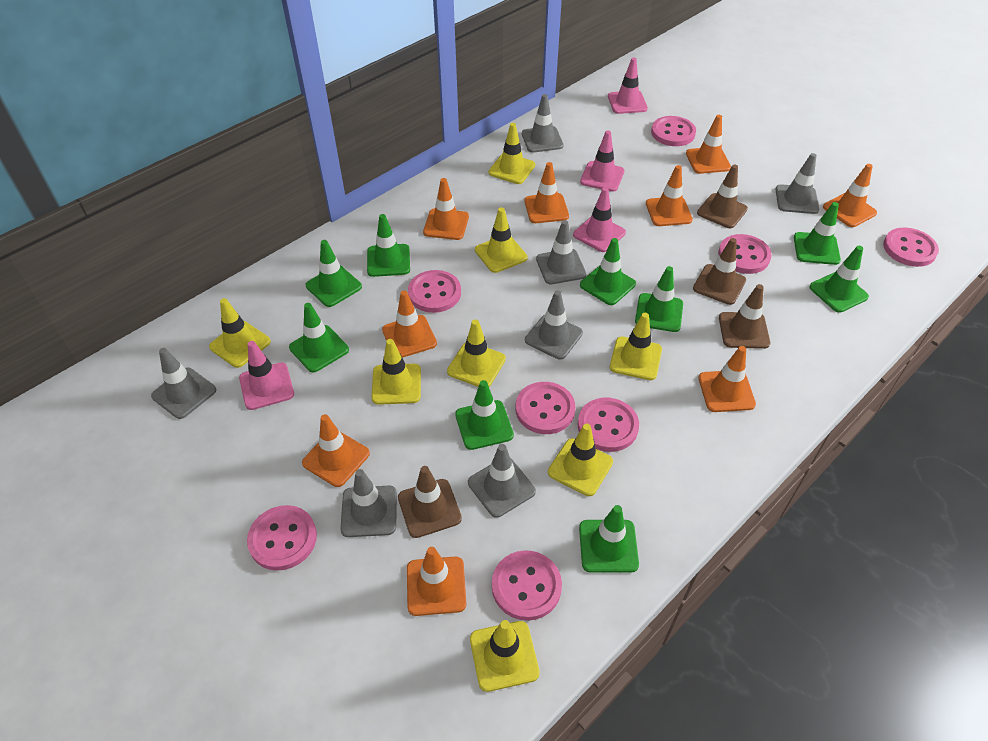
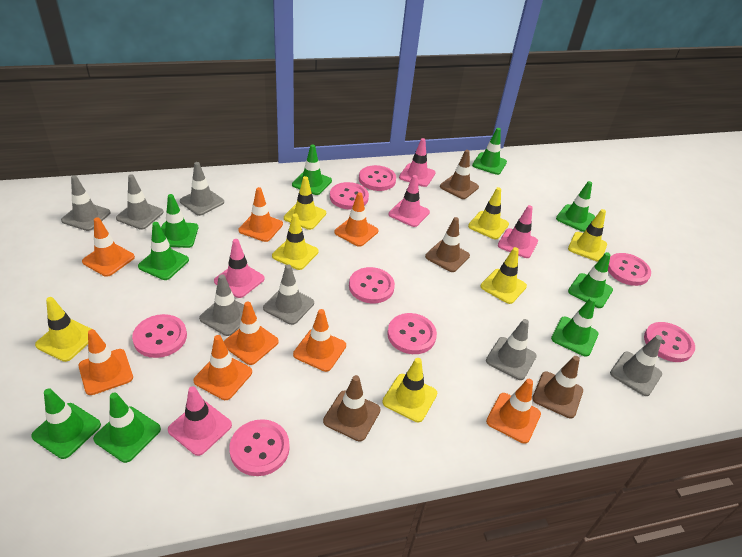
orange traffic cone: [302,414,370,487] [382,291,437,358] [407,547,466,616] [423,178,469,240] [524,162,569,223] [646,165,693,226] [686,115,731,174] [698,346,756,412] [823,164,877,227] = 9 -> [79,329,133,395] [82,217,135,277] [193,335,252,400] [224,302,279,365] [238,187,283,242] [293,309,346,372] [334,192,378,247] [486,379,541,444] = 8
pink traffic cone: [239,341,294,410] [573,187,626,252] [580,130,625,192] [608,58,648,114] = 4 -> [168,386,232,456] [214,239,265,298] [389,175,430,227] [399,138,436,187] [498,205,538,258] = 5
yellow traffic cone: [209,298,271,368] [371,339,421,405] [447,319,506,387] [470,620,540,692] [475,207,528,273] [488,123,535,184] [548,423,613,496] [610,313,662,380] = 8 -> [35,297,91,362] [272,214,319,270] [284,176,326,230] [382,358,437,422] [468,187,509,239] [480,247,527,304] [568,209,607,262] = 7

